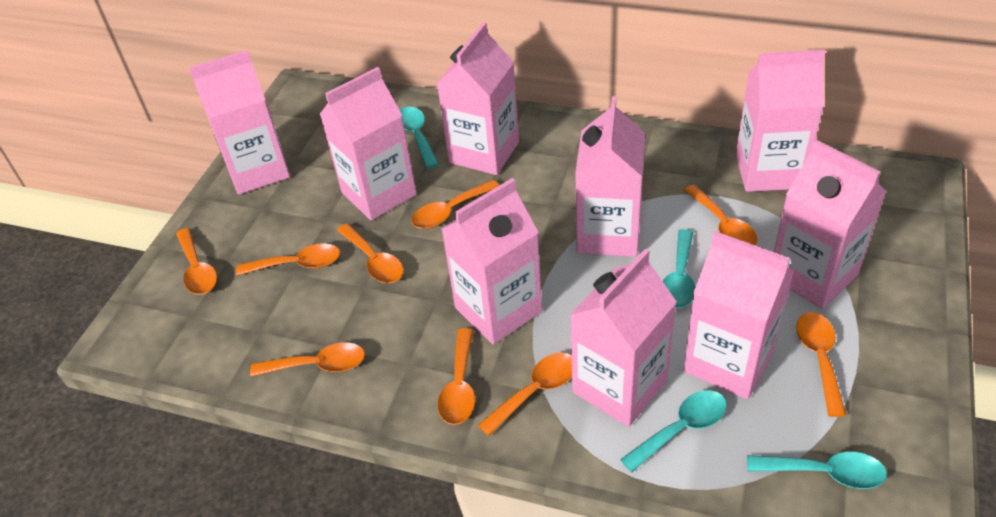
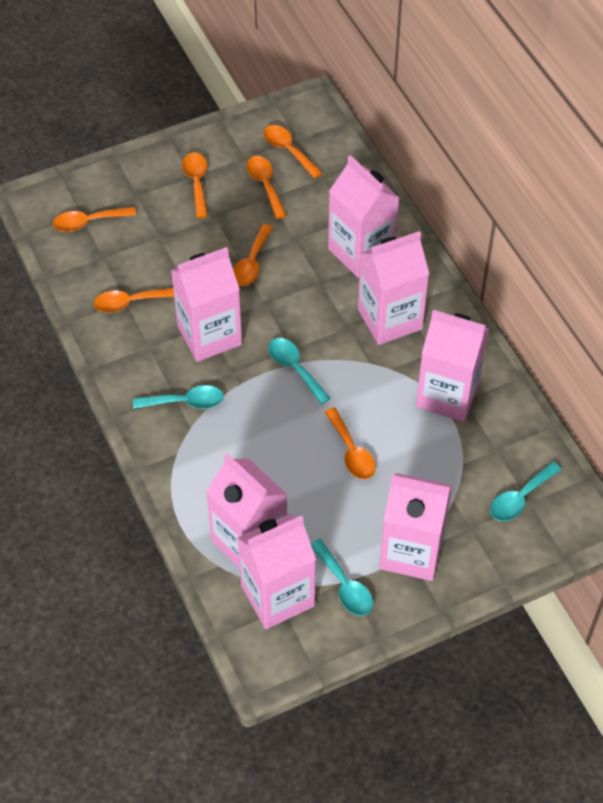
orange spoon: [176,228,217,295] [236,243,340,276] [250,342,365,377] [337,223,404,283] [411,180,499,229] [438,328,475,425] [478,353,572,436] [684,185,757,246] [796,312,846,417] = 9 -> [53,207,136,232] [94,288,174,313] [182,153,208,218] [233,224,273,286] [246,156,287,219] [263,125,322,179] [324,407,376,479] = 7
pink carton: [189,50,290,194] [320,67,417,221] [437,22,519,175] [441,178,542,345] [570,249,677,427] [575,96,645,257] [683,231,794,399] [736,50,825,192] [774,140,887,309] = 9 -> [171,247,242,362] [206,454,287,568] [237,514,316,629] [328,155,399,278] [358,231,429,345] [379,473,452,581] [416,310,489,422] = 7

